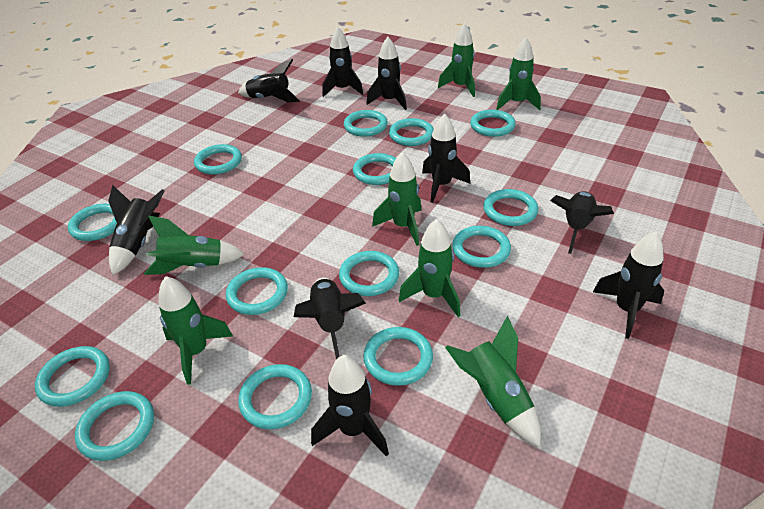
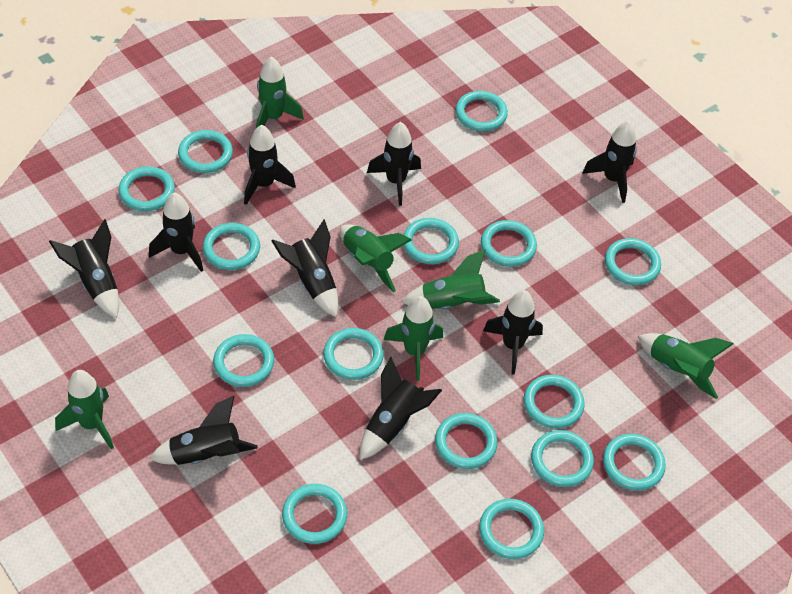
green rocket: [144,215,244,275] [159,276,233,385] [372,152,421,246] [399,219,460,317] [438,23,475,97] [445,316,541,447] [496,38,541,110] = 7 -> [55,370,114,450] [256,57,304,128] [340,224,412,292] [384,296,443,381] [402,250,500,309] [638,333,734,399] = 6
turquoise ring: [35,346,110,407] [68,204,117,241] [75,391,154,461] [194,144,242,175] [226,267,288,315] [238,364,312,429] [339,251,399,296] [344,110,388,137] [353,153,396,185] [363,327,433,386] [389,118,434,146] [452,225,511,268] [470,110,516,137] [483,189,538,226] = 14 -> [118,166,175,211] [178,130,233,173] [203,223,260,270] [213,334,274,387] [282,484,347,544] [323,328,384,380] [403,218,459,264] [435,413,497,469] [455,91,508,131] [479,499,544,559] [481,220,537,267] [524,375,585,429] [531,430,594,487] [603,434,666,491] [605,238,661,285] = 15

